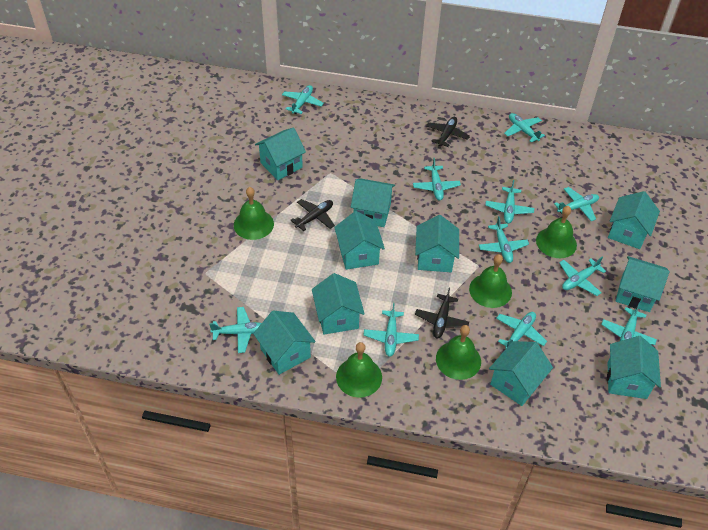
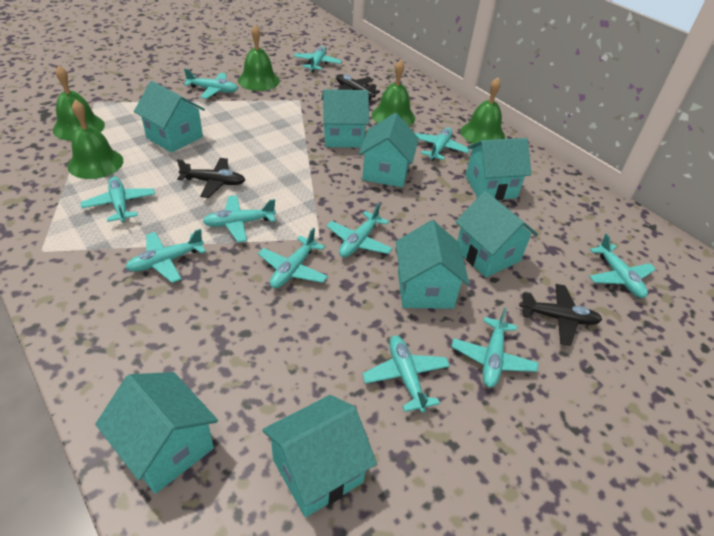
turquoise house: [253,311,316,375] [255,128,306,180] [312,273,365,335] [334,211,385,270] [351,178,395,227] [415,215,459,272] [489,341,553,406] [607,336,661,399] [608,191,660,249] [616,256,670,312] = 10 -> [95,372,218,494] [134,81,205,153] [262,395,377,517] [322,89,369,148] [359,113,419,188] [396,220,469,309] [456,191,538,278] [466,138,532,200] = 8

